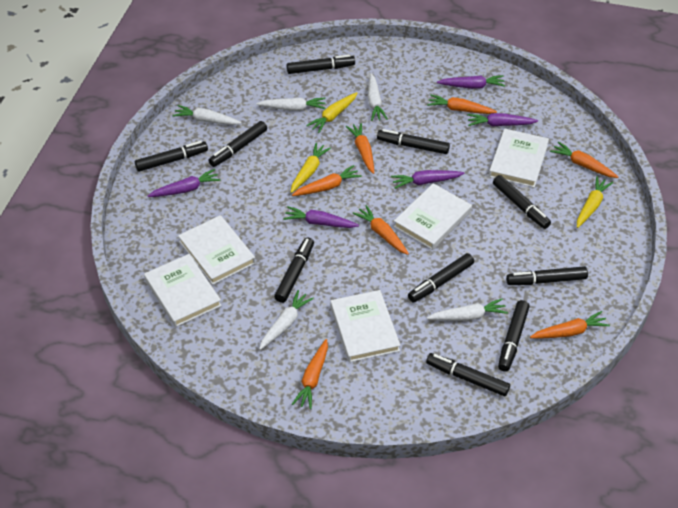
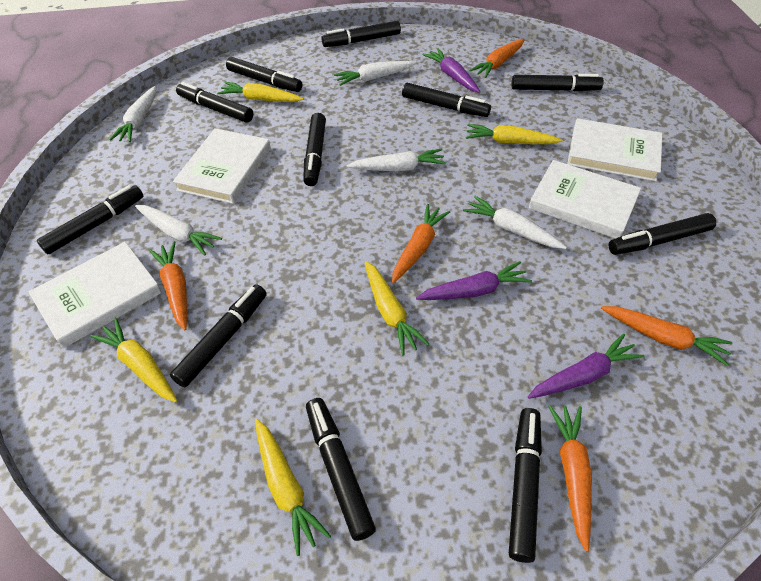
black marker: [135,141,208,172] [208,121,267,167] [274,237,314,303] [287,55,355,74] [377,129,450,154] [408,253,474,303] [426,353,510,396] [493,175,551,229] [498,300,530,372] [506,266,588,285] = 10 -> [37,185,143,254] [170,284,267,387] [176,82,253,123] [226,57,302,92] [303,113,326,186] [306,398,376,541] [321,21,401,47] [402,83,491,117] [509,408,542,563] [511,74,604,91] [609,213,716,255] = 11
orange carrot: [292,165,362,196] [292,339,328,409] [345,123,374,174] [353,205,409,255] [427,94,497,114] [530,311,610,339] [550,142,618,178] = 7 -> [149,241,187,331] [392,204,450,283] [469,39,525,78] [548,405,592,552] [601,306,732,366] = 5
purple carrot: [148,169,221,197] [283,206,359,228] [391,170,465,189] [437,75,505,89] [467,113,538,127] = 5 -> [416,261,532,300] [422,48,480,93] [528,334,644,399] = 3
white book: [144,254,222,327] [178,215,256,285] [330,290,400,362] [394,183,472,250] [489,129,549,188] = 5 -> [28,242,162,348] [173,128,271,204] [529,160,641,239] [567,118,662,181] = 4
yellow carrot: [291,143,331,193] [306,92,357,133] [577,176,613,228] = 3 -> [90,318,177,403] [217,82,303,102] [255,419,331,556] [365,261,429,355] [466,124,563,144] = 5

